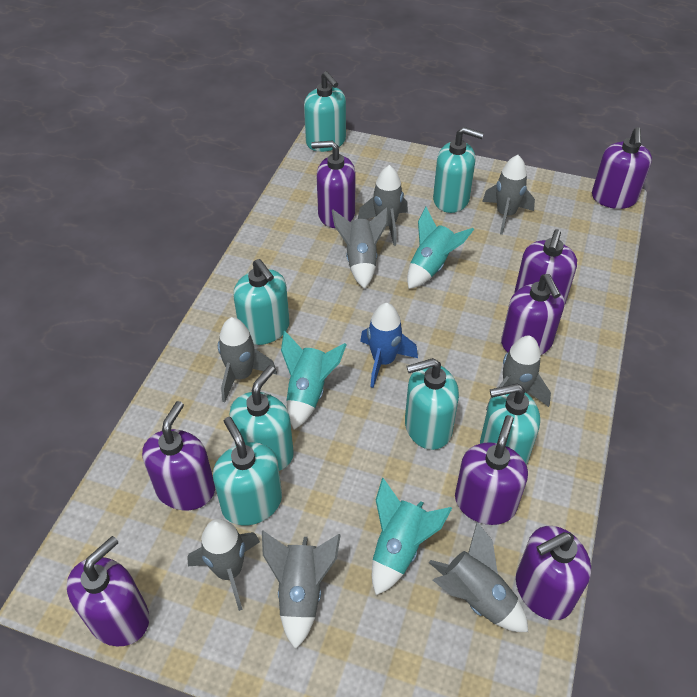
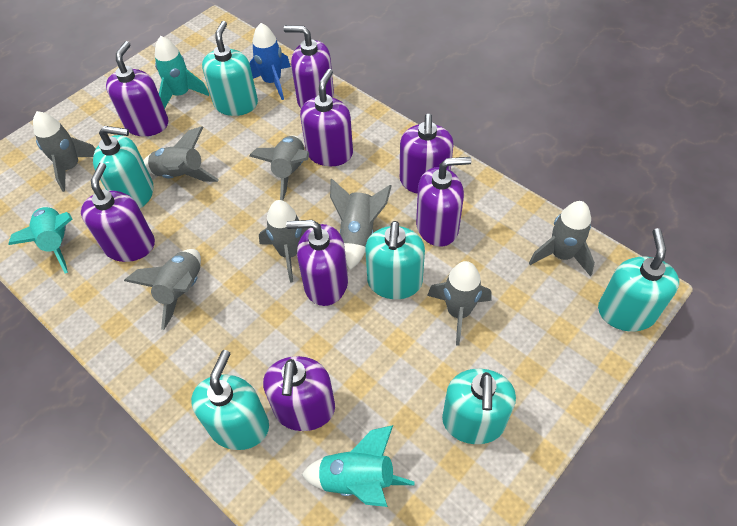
turquoise soap dispenser: [213,417,282,526] [229,365,294,471] [233,259,290,345] [304,71,346,152] [405,358,459,450] [433,127,484,213] [480,383,540,465] = 7 -> [93,126,153,209] [191,350,269,450] [202,21,258,116] [365,221,425,299] [442,369,516,444] [598,228,679,332] = 6

